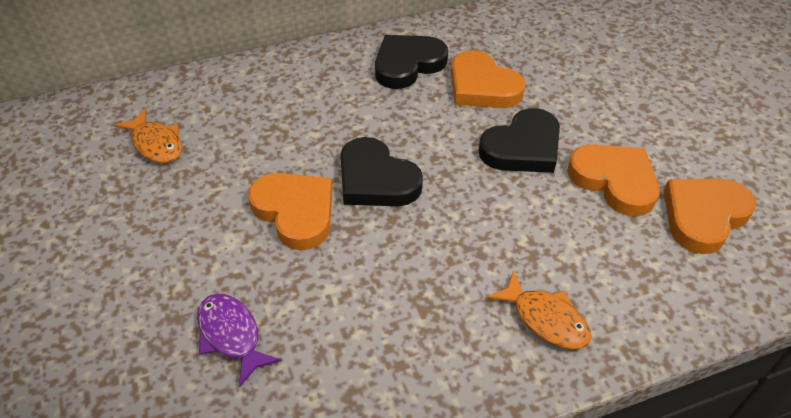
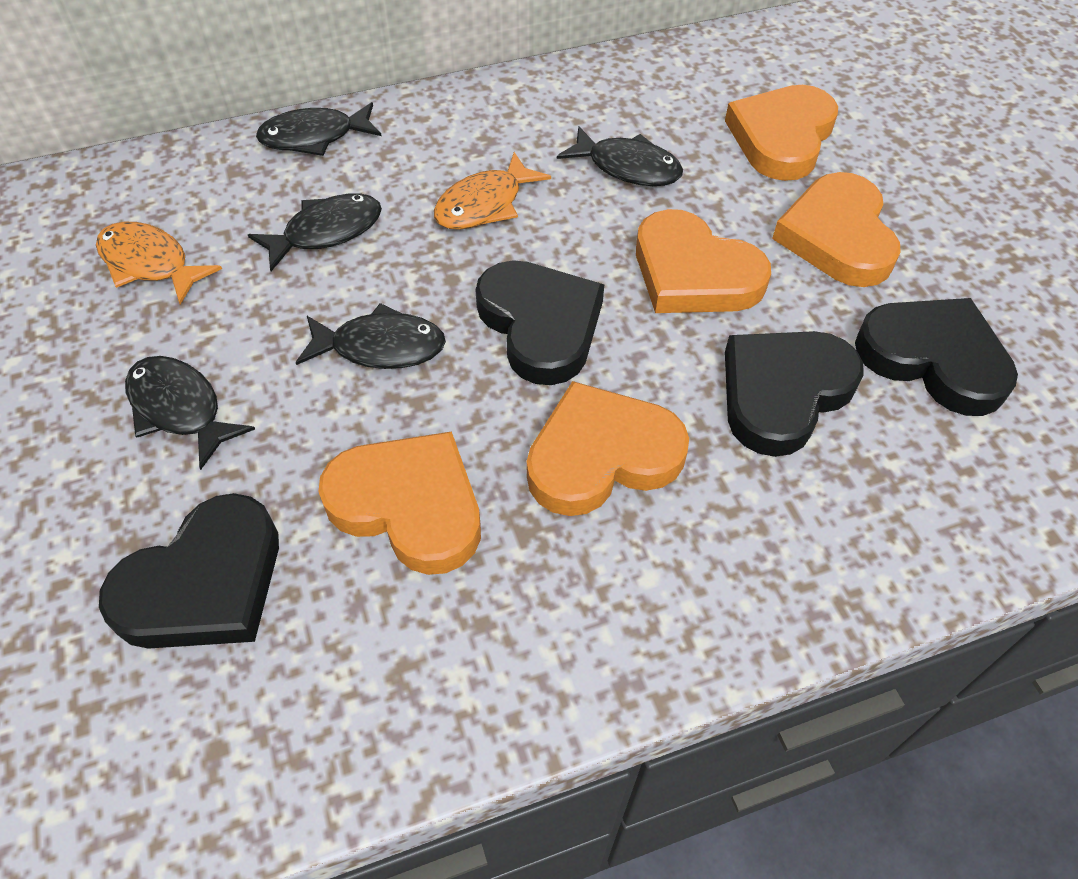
black fish: none = 0 -> [125,356,255,470] [248,193,382,271] [256,102,382,156] [296,303,446,369] [557,126,683,186] = 5
black heart: [340,137,423,206] [375,35,448,89] [479,108,560,173] = 3 -> [99,493,279,649] [476,260,604,385] [725,331,863,457] [855,298,1018,416] = 4
orange heart: [248,173,332,250] [451,50,526,108] [567,144,660,217] [664,179,756,254] = 4 -> [318,431,481,575] [527,381,689,516] [636,209,771,313] [725,85,838,181] [772,172,901,287] = 5
purple fish: [197,294,281,387] = 1 -> none = 0

